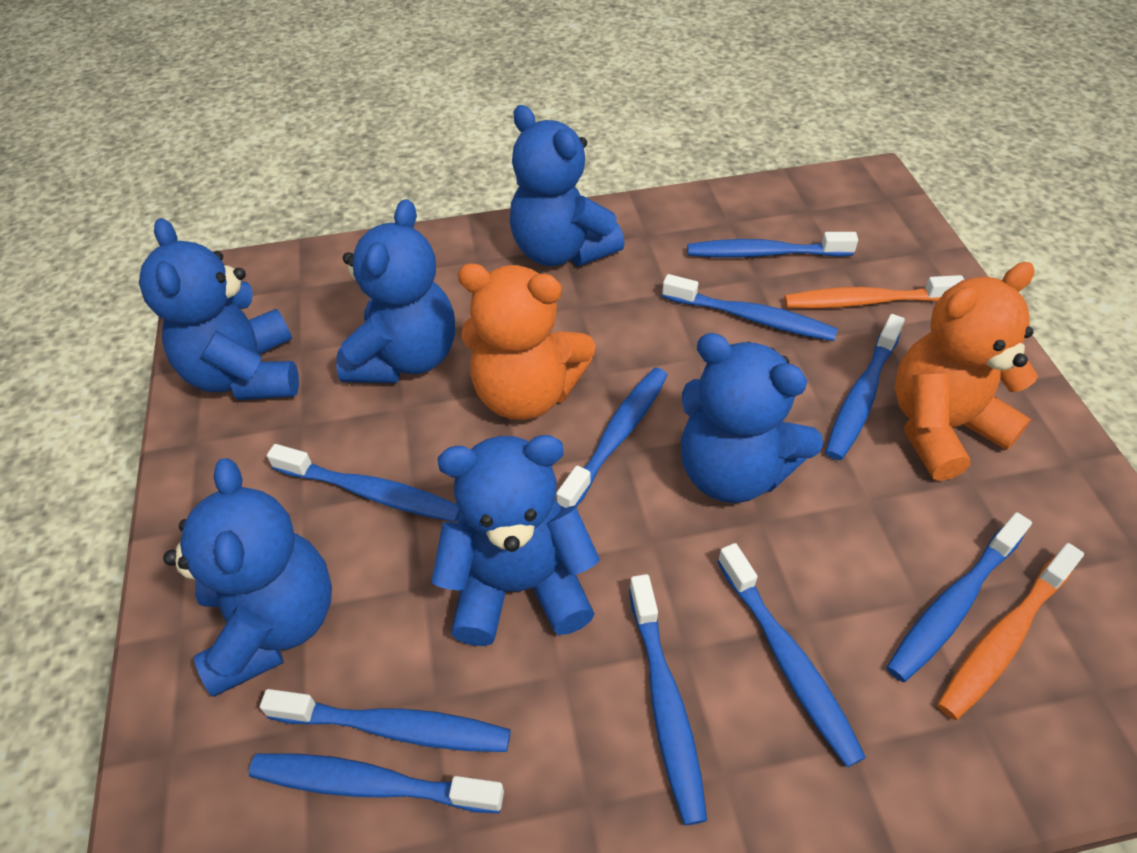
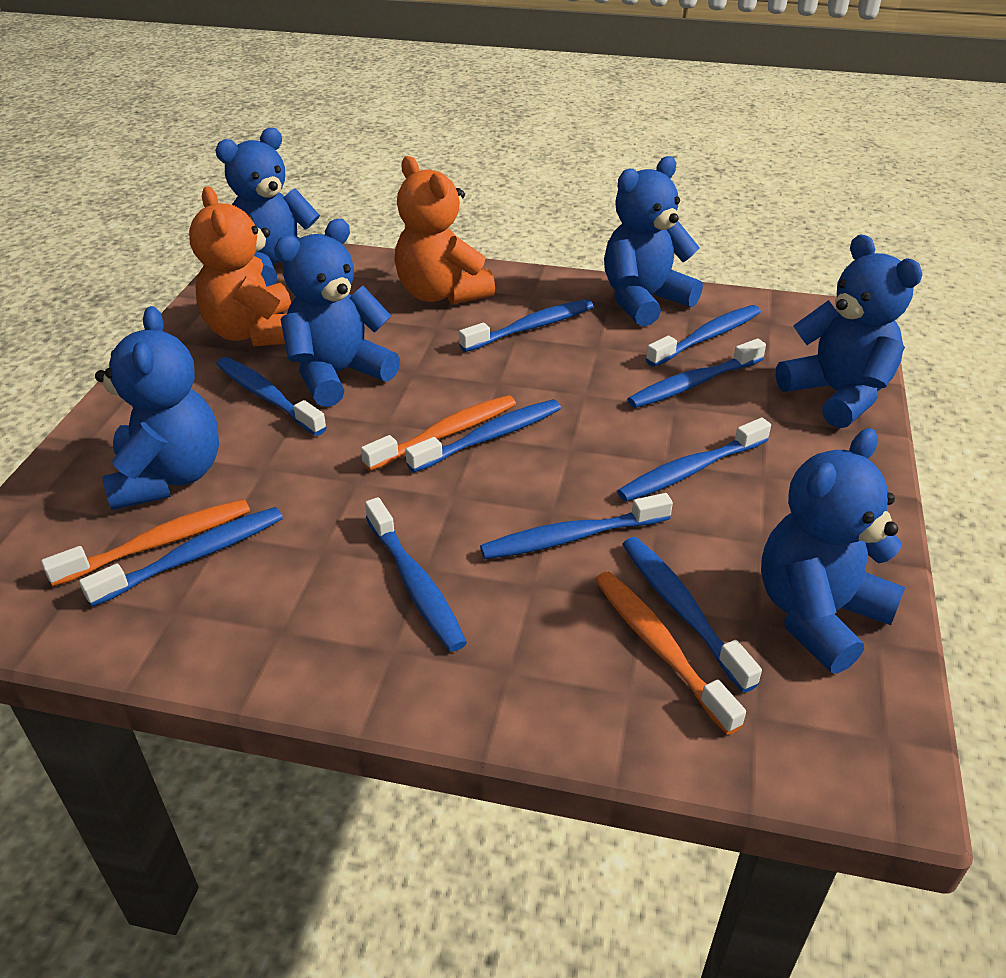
orange toothbrush: [784,275,964,309] [937,543,1084,720] = 2 -> [41,499,250,587] [361,395,516,471] [595,571,746,735] = 3

